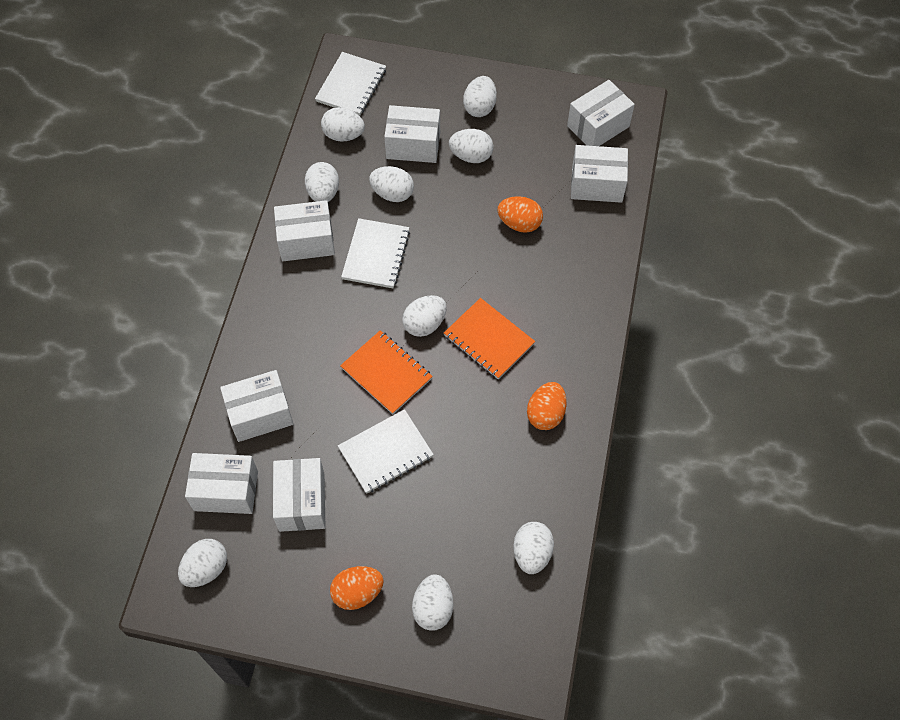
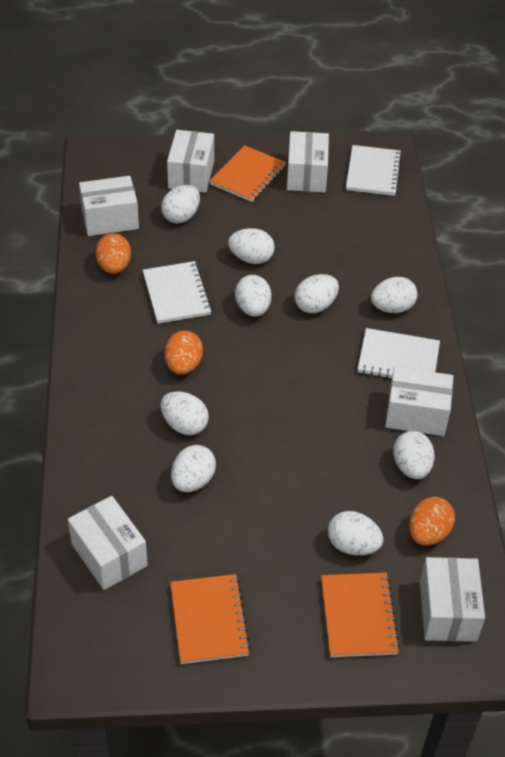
orange notebook: [340,330,433,414] [444,298,535,379] = 2 -> [170,574,251,664] [210,145,286,202] [321,573,400,657] = 3
white box: [185,453,258,514] [220,370,293,442] [273,458,326,532] [274,200,335,261] [384,105,440,163] [567,80,635,146] [571,145,628,203] = 7 -> [68,496,148,590] [79,176,139,236] [167,130,214,193] [287,131,329,192] [385,367,453,436] [420,557,485,642] = 6

